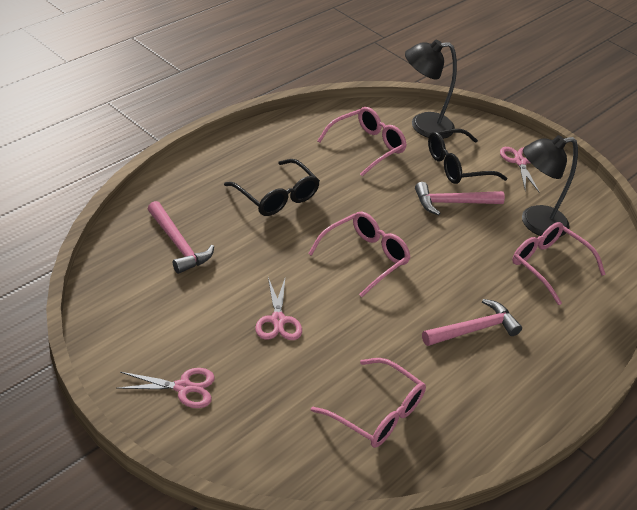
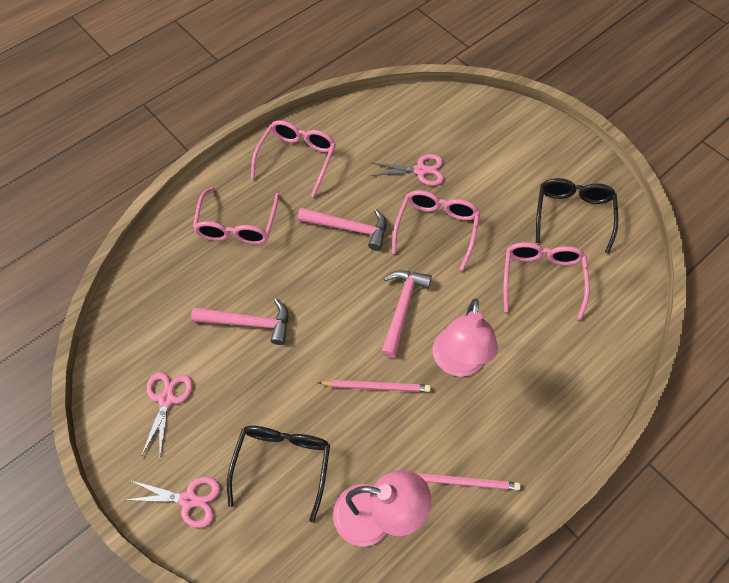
black lamp: [405,40,457,139] [522,135,578,237] = 2 -> none = 0
pink lamp: none = 0 -> [333,470,431,546] [433,299,498,376] = 2
pink pencil: none = 0 -> [318,380,431,392] [416,473,521,490] = 2

